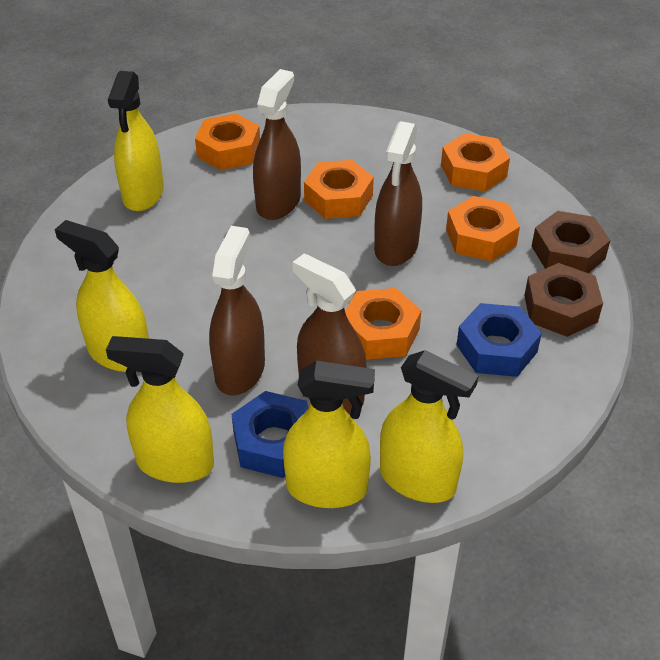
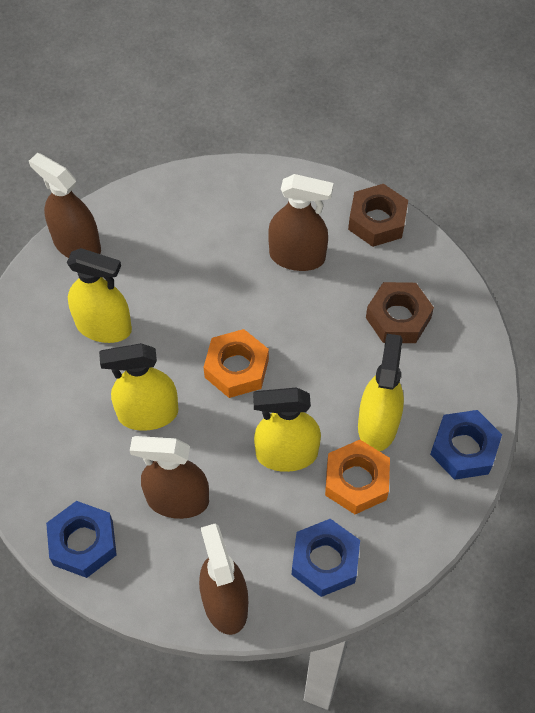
blue nut: [231,391,309,478] [457,303,542,377] = 2 -> [46,501,117,578] [292,519,360,597] [430,410,502,480] = 3
orange nut: [195,113,260,170] [304,160,374,219] [345,288,421,360] [441,133,510,191] [446,196,520,262] = 5 -> [204,329,269,398] [325,440,390,514] = 2
yellow spray bottle: [55,220,149,372] [106,336,214,483] [108,71,164,211] [283,361,375,508] [380,350,478,503] = 5 -> [67,248,132,343] [99,343,178,431] [253,388,321,472] [358,334,404,451] = 4

